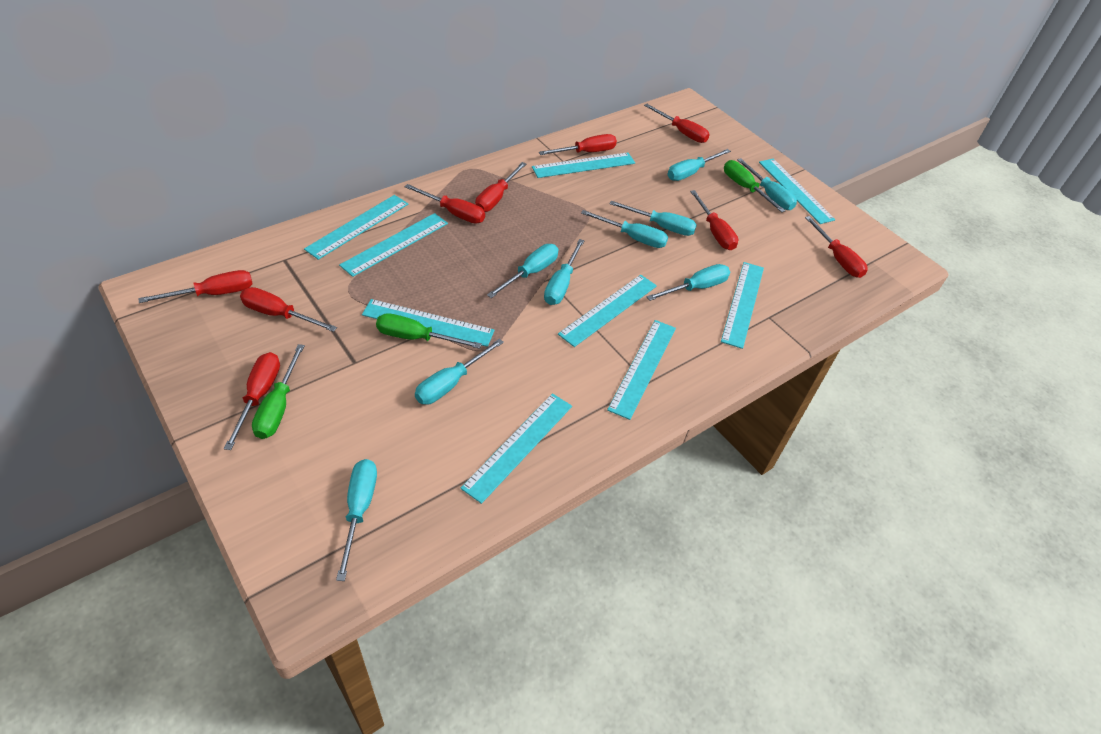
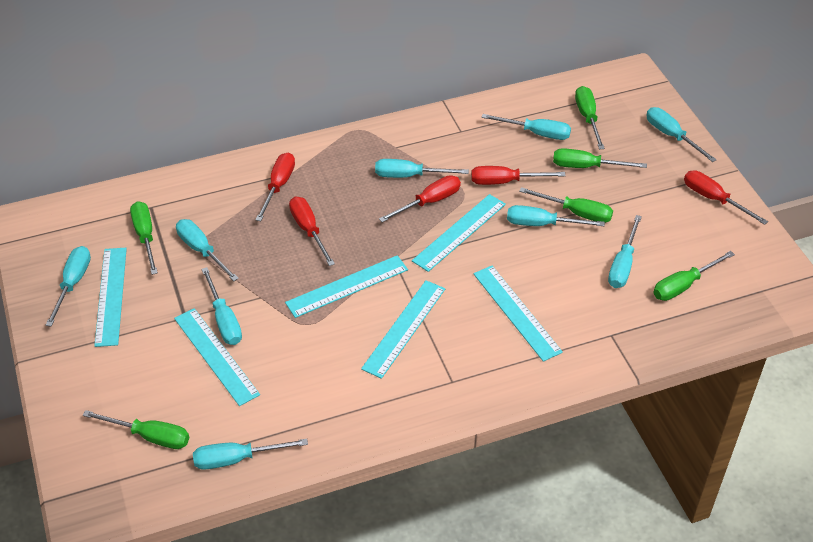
green screwdriver: [252,344,305,439] [376,313,482,349] [724,160,786,212] = 3 -> [83,410,189,449] [130,201,158,275] [519,187,613,223] [553,148,647,168] [575,86,605,149] [653,251,735,301] = 6
red screwdriver: [138,270,253,303] [224,352,280,450] [240,287,337,332] [404,184,485,224] [475,162,526,212] [539,134,617,155] [644,104,710,143] [690,190,738,250] [805,216,868,278] = 9 -> [256,152,295,221] [289,197,335,266] [379,175,461,222] [471,166,566,185] [684,170,768,225] = 5
turquoise ruler: [304,195,408,260] [339,213,448,277] [362,299,495,347] [460,393,572,504] [532,153,635,178] [558,275,657,347] [607,320,676,420] [721,262,764,349] [759,158,835,224] = 9 -> [94,248,127,347] [174,308,260,406] [285,255,408,318] [361,280,445,379] [412,194,506,272] [473,266,563,362] = 6

